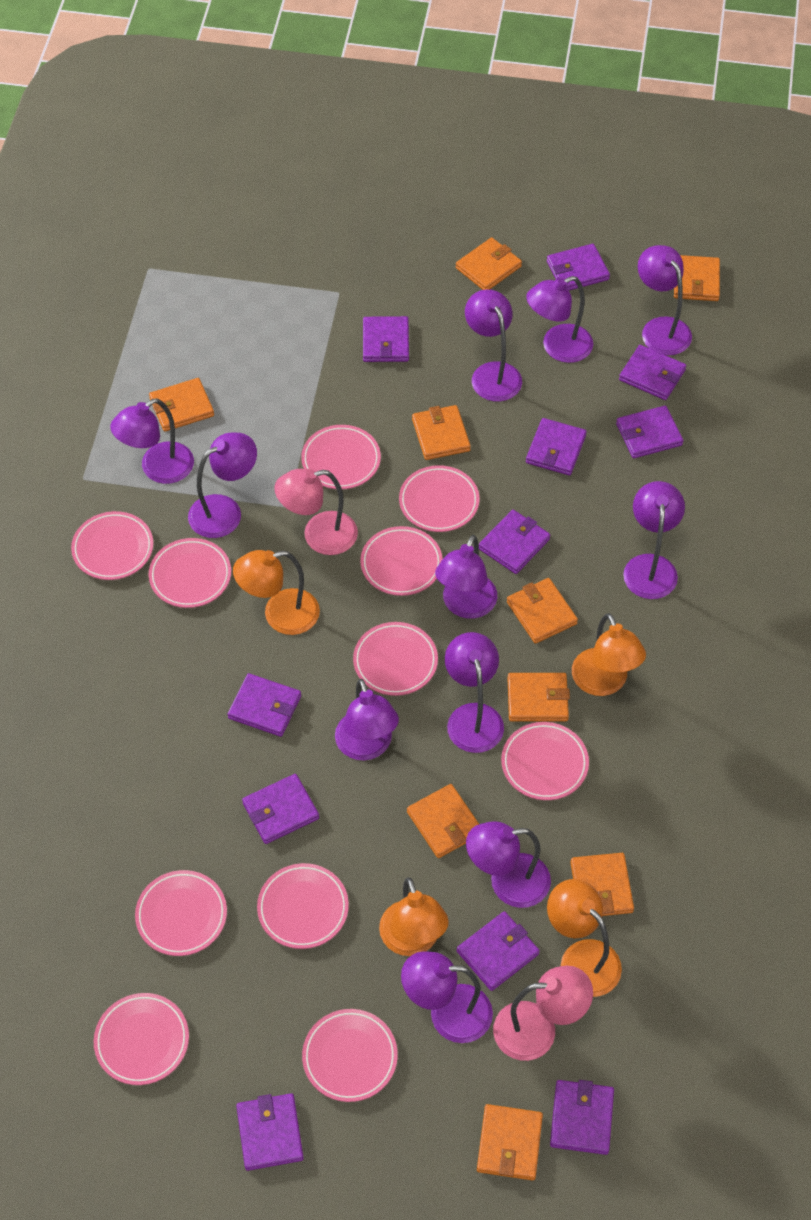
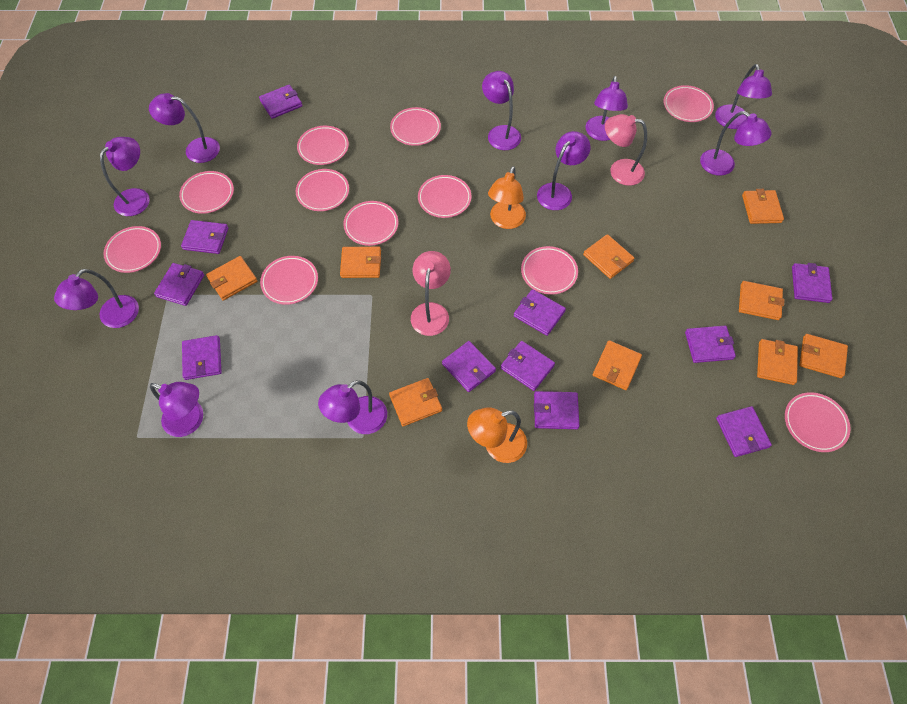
orange lamp: [233,550,320,635] [379,877,449,956] [547,879,622,997] [572,613,646,696] = 4 -> [467,407,527,463] [488,166,526,229] = 2
purple lamp: [110,398,194,484] [188,433,257,538] [335,679,399,760] [401,951,493,1043] [435,535,497,619] [445,632,504,753] [465,289,522,401] [466,821,551,908] [526,276,593,363] [623,481,685,599] [638,245,692,355] = 11 -> [54,269,139,328] [100,137,150,216] [149,93,220,163] [150,382,203,437] [318,380,387,434] [482,71,521,150] [537,131,590,210] [585,76,628,141] [700,111,772,176] [715,64,772,129] = 10

